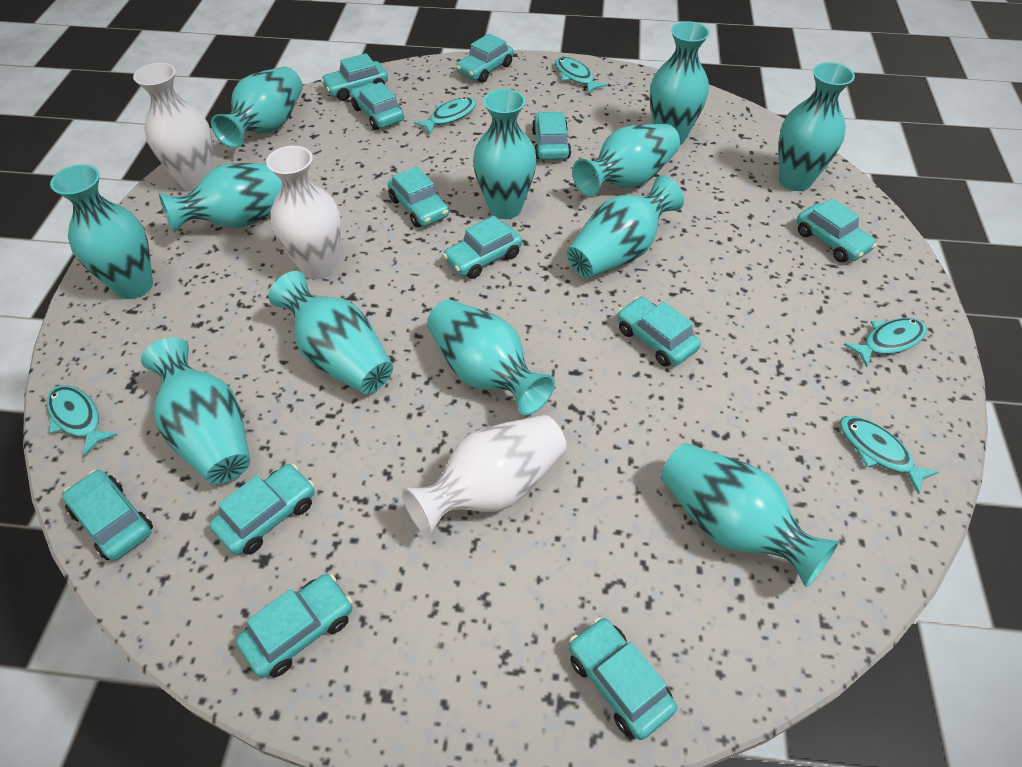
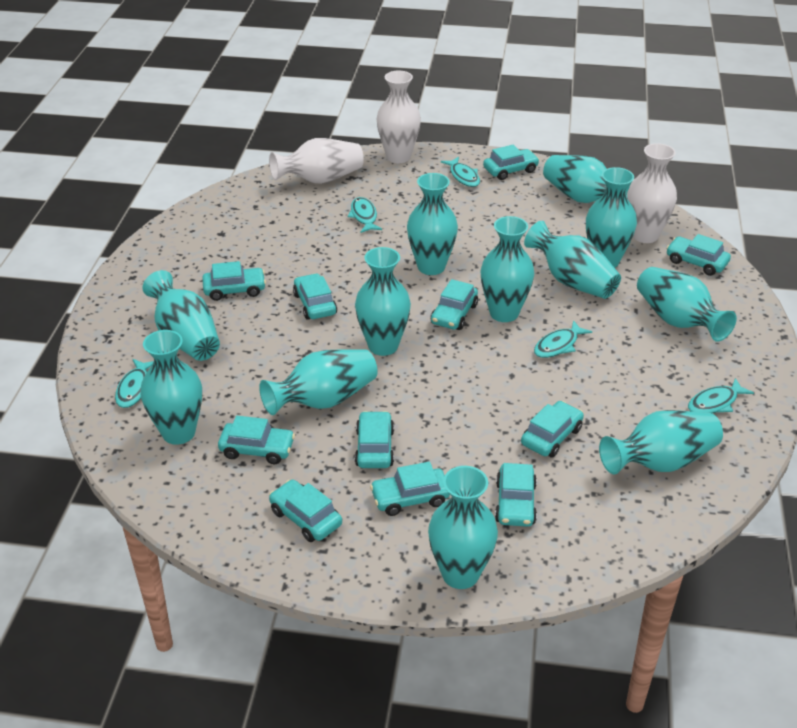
turquoise car: [62,470,153,560] [209,464,315,555] [236,574,353,678] [321,53,388,101] [350,82,404,130] [388,166,449,227] [443,216,522,279] [456,33,513,83] [532,112,571,160] [569,617,677,740] [617,297,701,367] [796,198,877,262] = 12 -> [202,261,266,301] [218,416,295,464] [269,479,342,542] [293,273,337,320] [355,411,394,468] [370,462,450,516] [431,279,478,330] [483,145,540,180] [495,463,537,527] [521,401,584,457] [666,234,731,276] = 11

